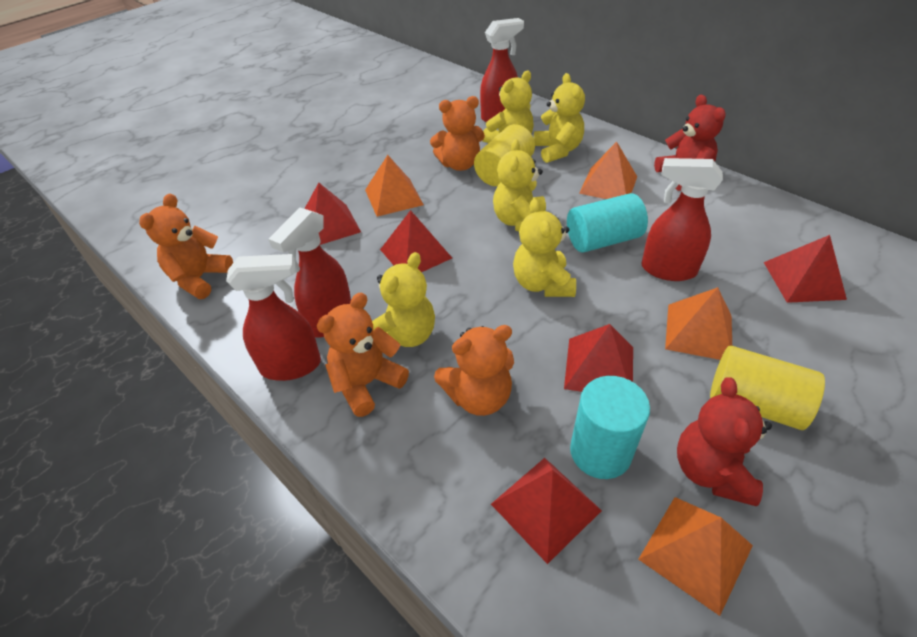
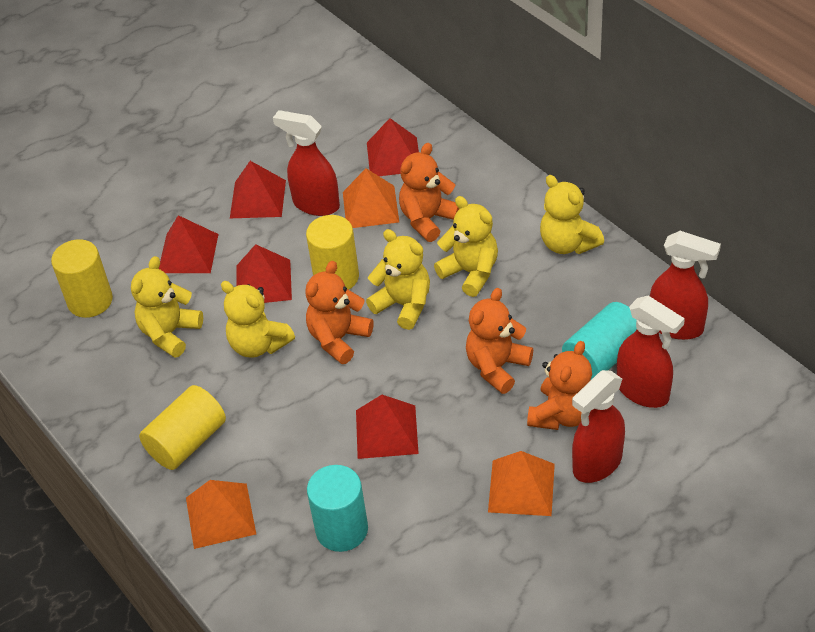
orange pyramid: [365,155,424,217] [579,142,637,199] [638,497,753,616] [665,287,732,360] = 4 -> [186,480,256,549] [343,168,399,228] [488,451,555,516] = 3
red teddy bear: [654,95,726,191] [677,377,772,506] = 2 -> none = 0
yellow cylinder: [474,124,535,186] [710,346,825,430] = 2 -> [51,239,113,318] [139,385,226,470] [306,215,359,290] = 3

